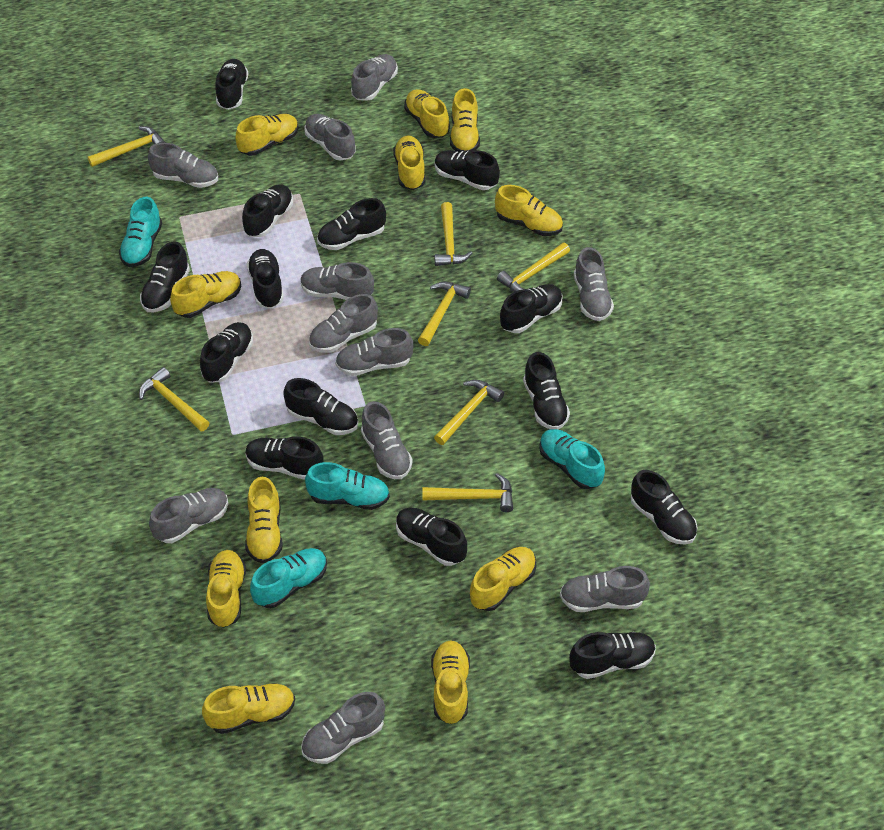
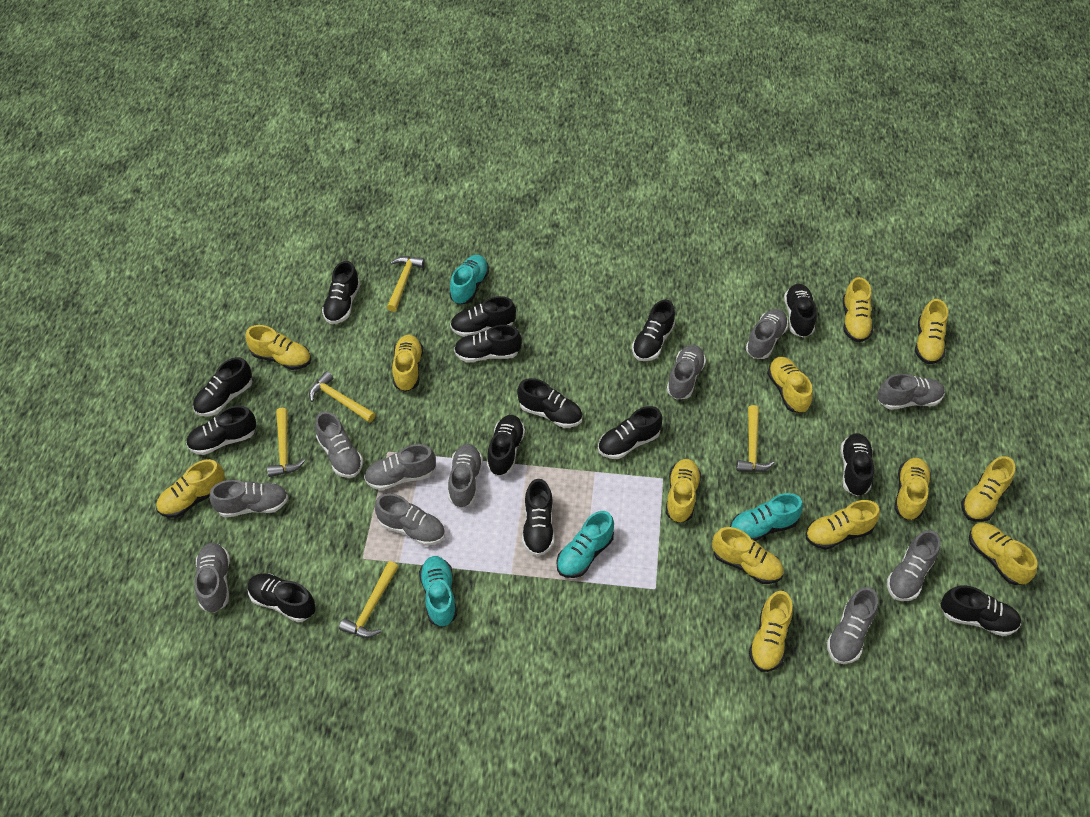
yellow hammer: [87,126,166,167] [139,367,209,432] [418,282,471,346] [422,473,513,512] [434,202,473,266] [434,380,504,445] [497,243,570,292] = 7 -> [267,408,305,477] [309,371,375,423] [339,561,399,638] [387,256,425,312] [736,405,774,472] = 5
yellow shoe: [170,271,241,318] [202,683,295,734] [206,550,246,628] [235,114,299,156] [245,477,283,564] [393,135,425,190] [404,89,450,138] [431,640,470,724] [450,88,480,152] [470,547,536,611] [495,185,563,236] = 11 -> [156,459,225,518] [245,325,311,370] [392,335,423,392] [666,459,701,523] [712,527,784,584] [749,591,793,672] [767,357,813,413] [806,500,880,550] [843,277,873,342] [894,458,931,520] [915,299,948,364] [961,456,1015,522] [969,522,1038,585] = 13

